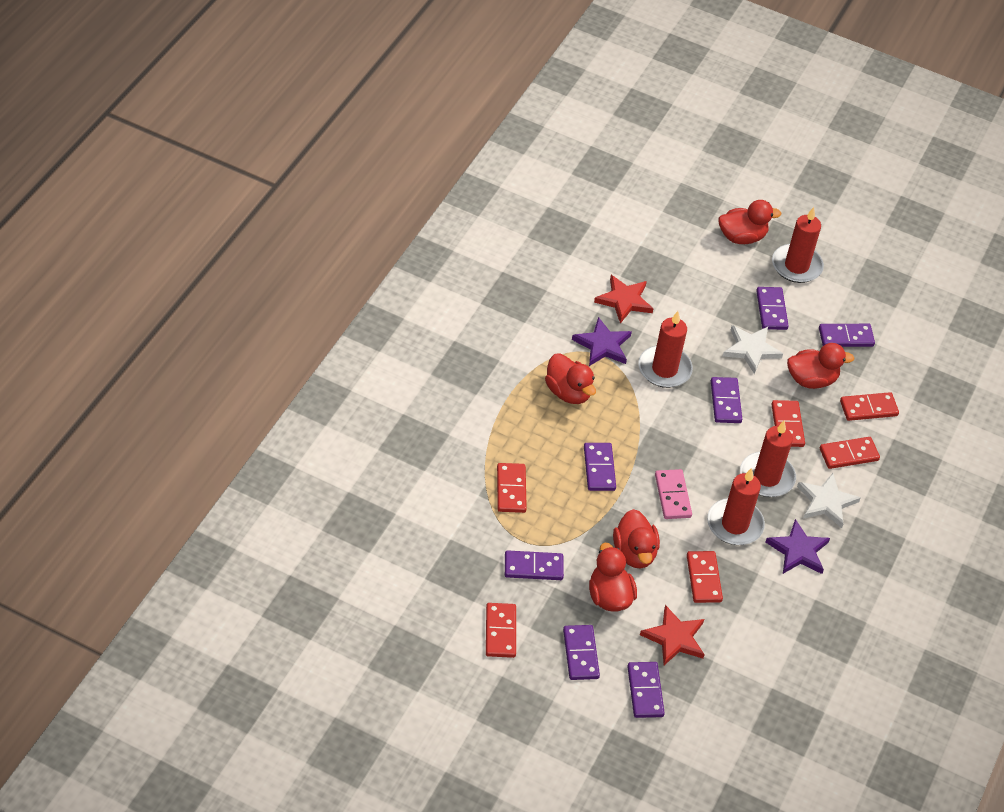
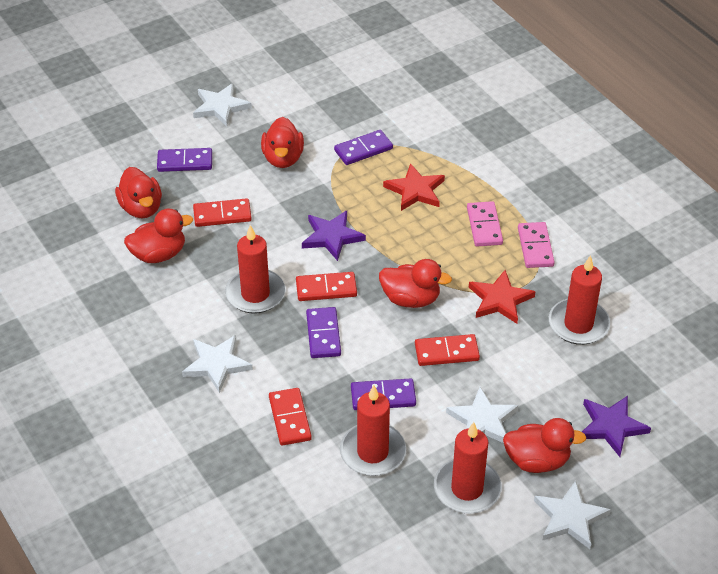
pink domino: [655,469,692,519] = 1 -> [467,201,503,247] [518,222,555,268] = 2
purple domino: [505,550,564,580] [563,625,600,680] [584,443,616,491] [627,662,665,718] [711,377,742,423] [756,287,789,330] [819,324,875,347] = 7 -> [157,148,212,172] [306,307,341,358] [334,130,393,165] [351,378,416,410] = 4
red domino: [486,603,516,658] [497,463,527,513] [687,551,723,603] [771,400,805,447] [820,437,880,469] [840,392,899,421] = 6 -> [193,198,252,227] [269,388,312,446] [296,272,357,301] [415,334,480,366] = 4
white star: [723,325,783,374] [797,473,861,528] = 2 -> [182,335,253,393] [193,83,252,127] [446,387,518,443] [534,481,611,549] = 4

